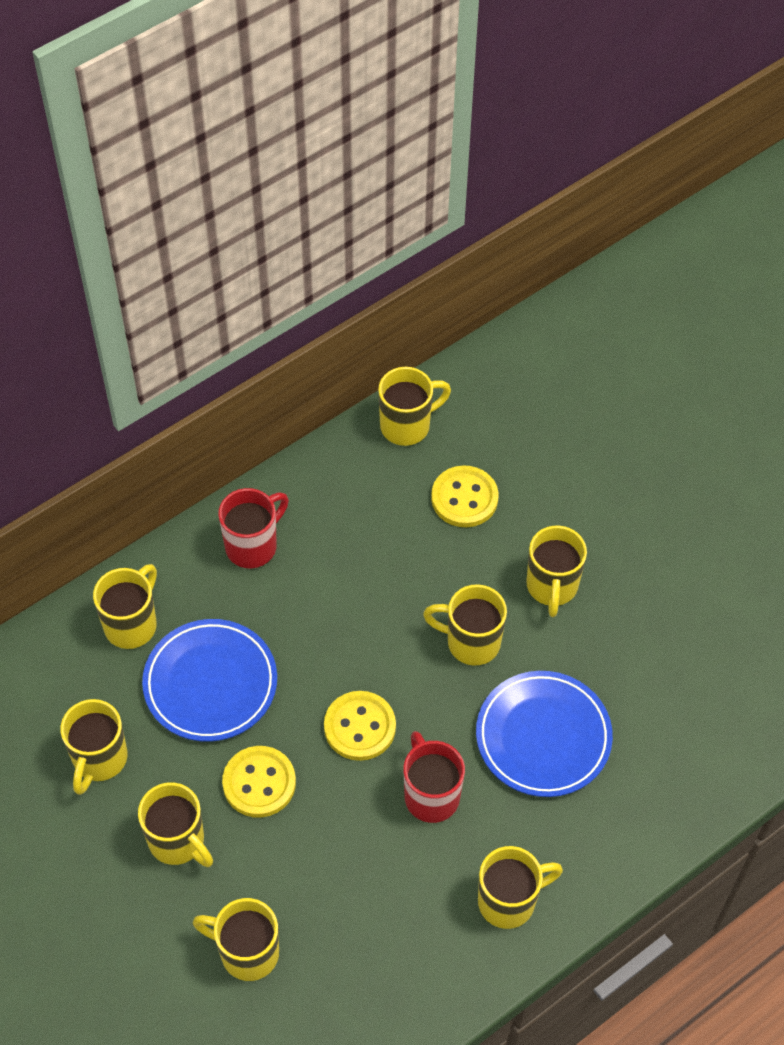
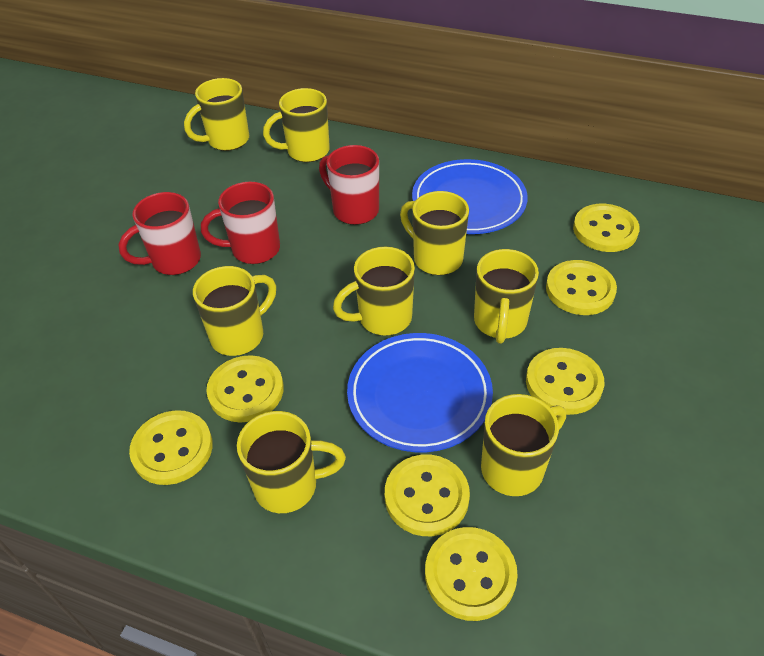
red mug: [218,488,289,568] [403,731,465,823] = 2 -> [118,192,201,275] [201,182,280,264] [319,145,379,225] = 3
yellow button: [222,746,296,818] [324,691,396,761] [431,465,499,527] = 3 -> [129,410,213,485] [206,355,284,422] [385,455,470,536] [425,527,518,621] [526,348,604,415] [546,260,617,315] [573,204,640,252] = 7

